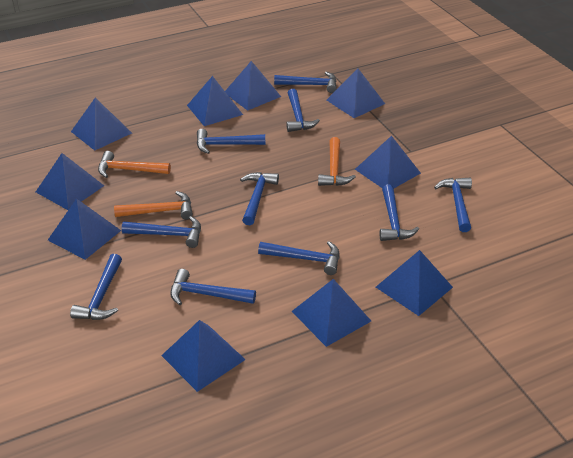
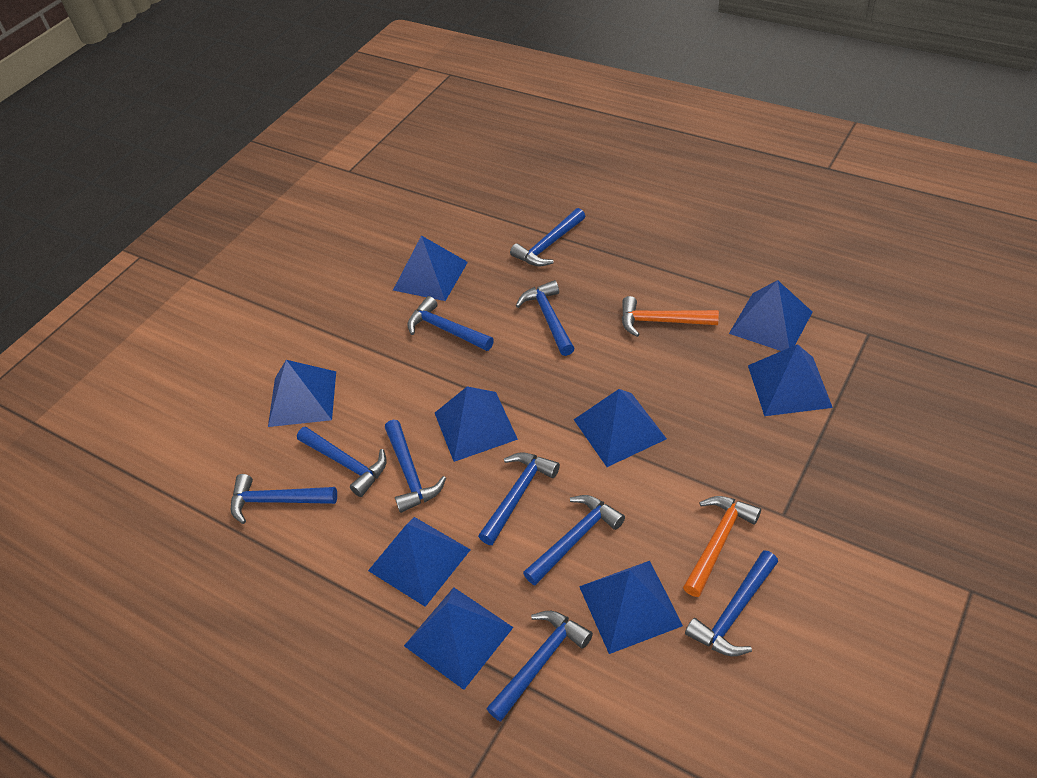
blue pyramid: [36,153,104,210] [48,198,121,260] [71,98,132,151] [161,320,246,392] [187,76,243,126] [225,61,281,111] [292,279,371,347] [327,68,385,118] [355,136,421,188] [376,250,453,316] = 10 -> [268,360,336,427] [368,517,471,607] [393,235,468,301] [404,587,514,690] [435,386,518,462] [574,389,667,467] [579,561,683,654] [729,280,812,351] [748,344,833,416] = 9
orange hammer: [98,151,171,178] [114,191,193,220] [318,137,356,186] = 3 -> [622,296,719,337] [683,496,761,597] = 2

